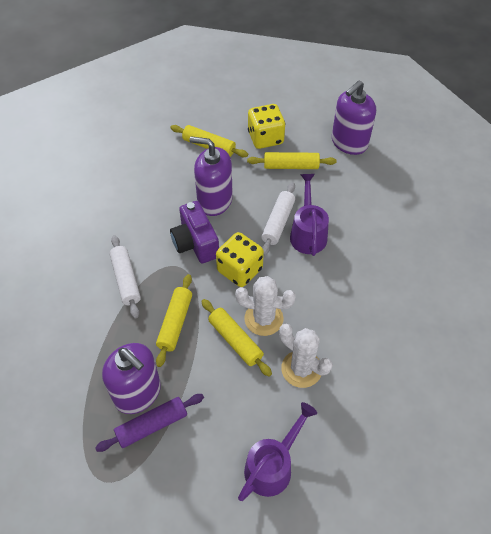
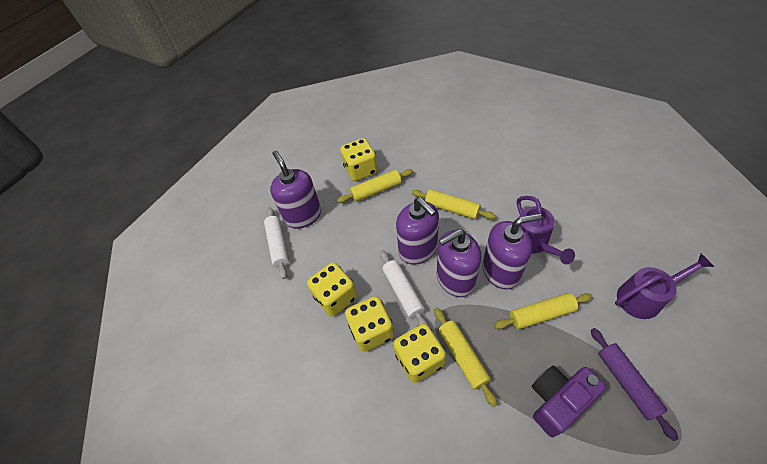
purple soap dispenser: [102,343,161,414] [189,136,233,216] [332,81,376,155] = 3 -> [270,151,321,229] [396,197,439,265] [437,229,482,297] [482,213,542,289] = 4
white cactus: [235,276,296,336] [279,324,332,388] = 2 -> none = 0
yellow dice: [216,232,264,287] [248,104,285,149] = 2 -> [307,262,357,317] [340,138,378,181] [345,296,394,352] [393,324,446,383] = 4

